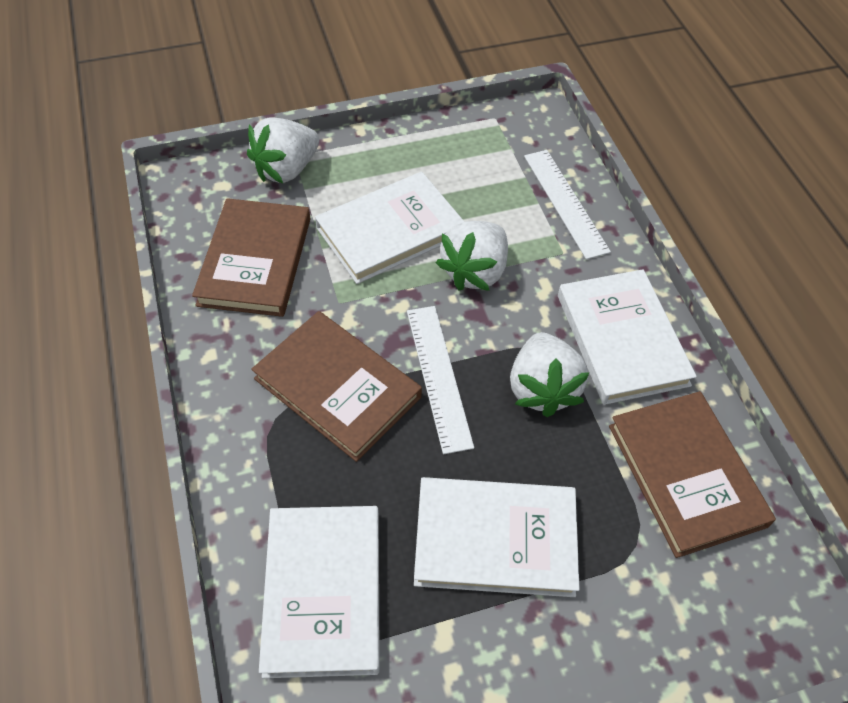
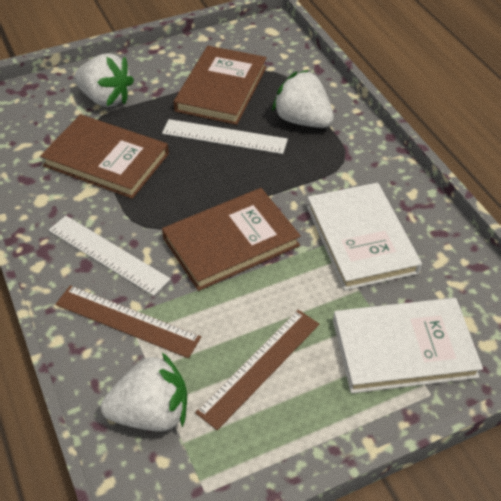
brown ruler: none = 0 -> [55,285,201,358] [195,310,319,430] = 2
white book: [259,506,380,678] [315,172,464,284] [414,477,580,597] [558,269,697,405] = 4 -> [307,183,422,290] [333,298,483,393] = 2

